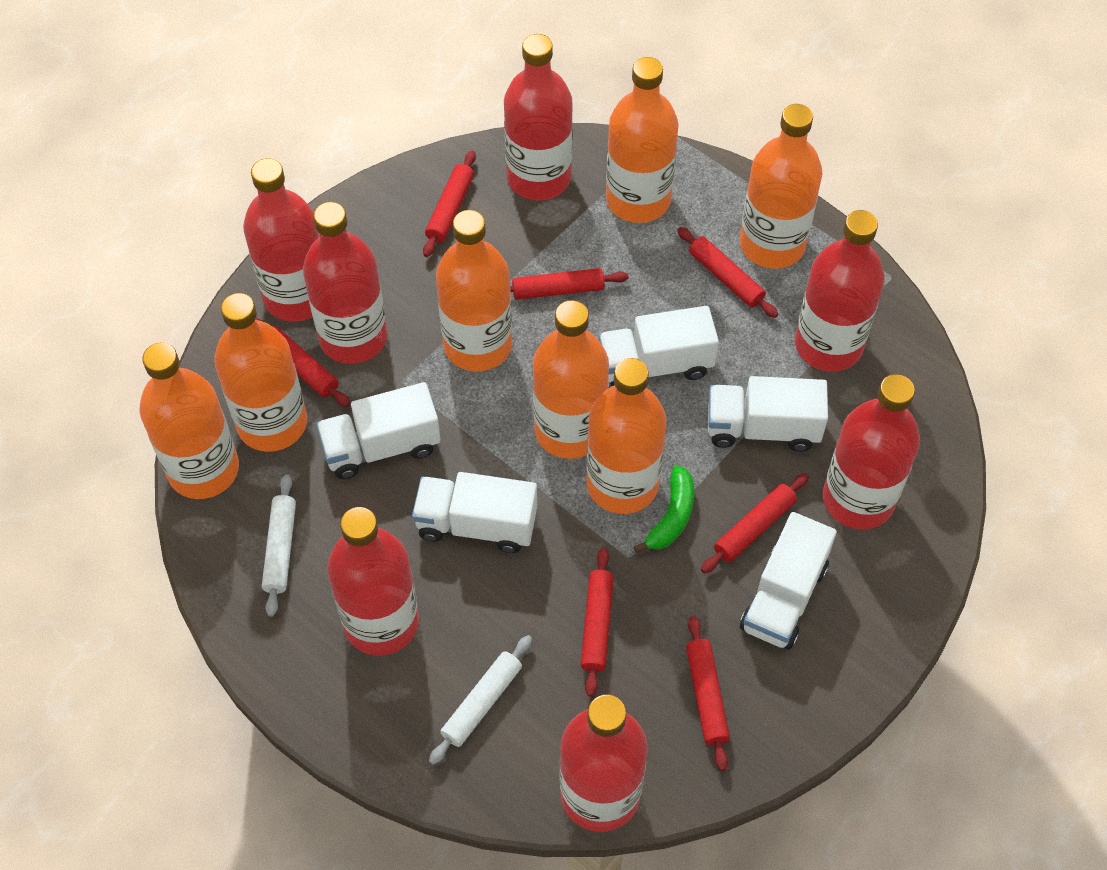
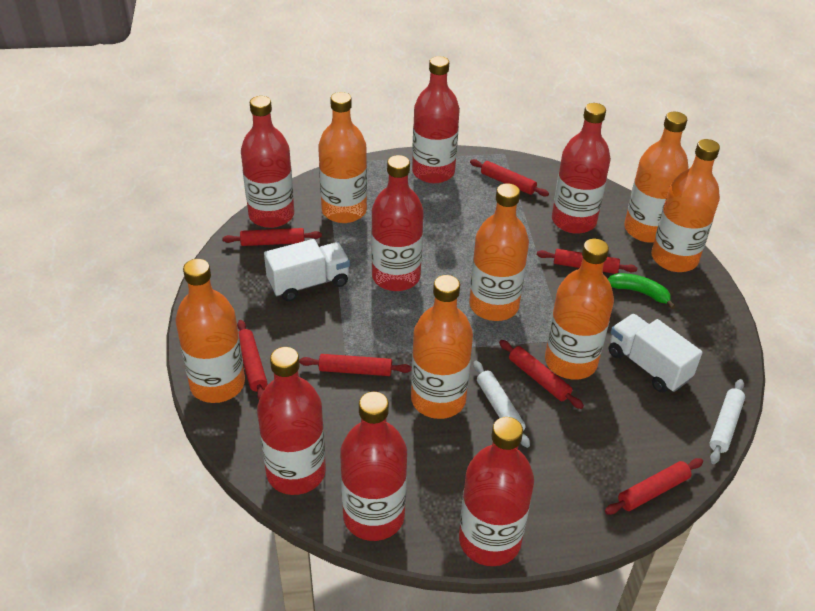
white truck: [316,382,441,479] [412,472,537,553] [598,306,719,387] [708,376,828,452] [740,512,837,650] = 5 -> [264,239,350,301] [609,314,702,393] = 2

